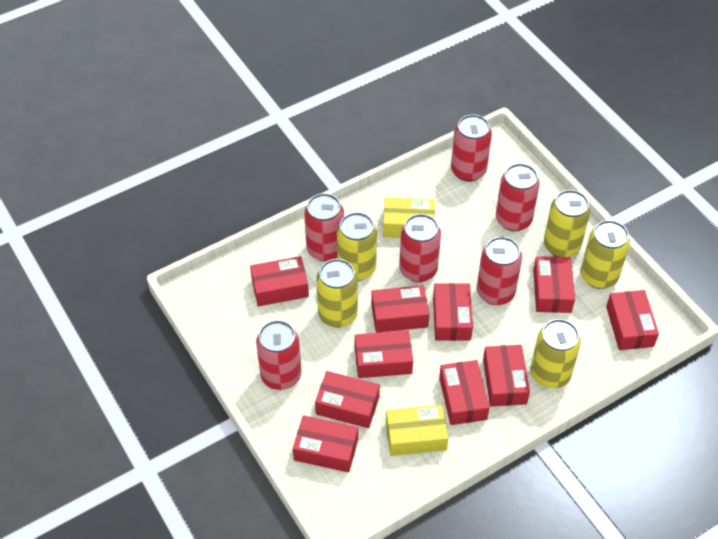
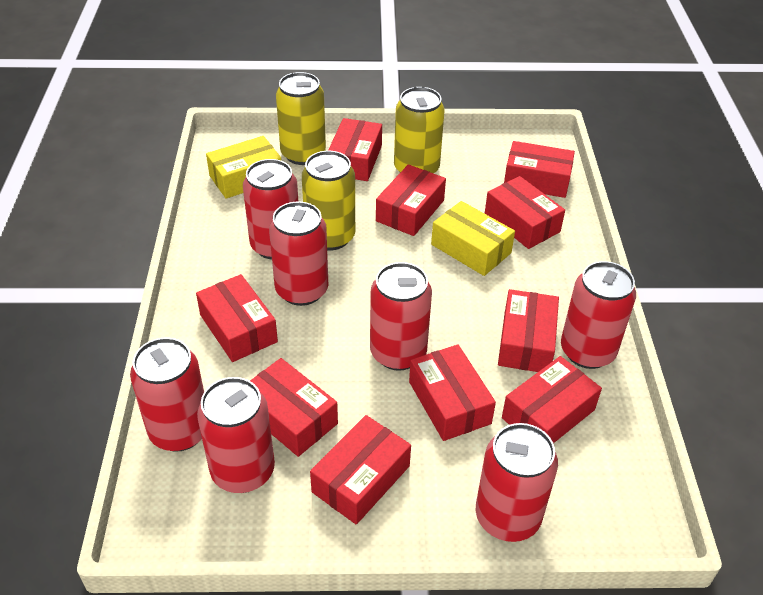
red can: [256,320,302,390] [304,193,344,262] [399,214,441,282] [451,114,492,182] [477,237,522,305] [496,163,540,231] = 6 -> [130,337,204,452] [197,377,275,493] [243,159,299,260] [269,202,328,306] [370,262,432,371] [476,423,558,542] [561,261,636,369] = 7
yellow can: [316,259,358,328] [337,212,377,281] [531,319,581,389] [544,190,590,257] [581,220,630,289] = 5 -> [276,72,326,165] [302,151,355,250] [394,87,445,174] = 3

